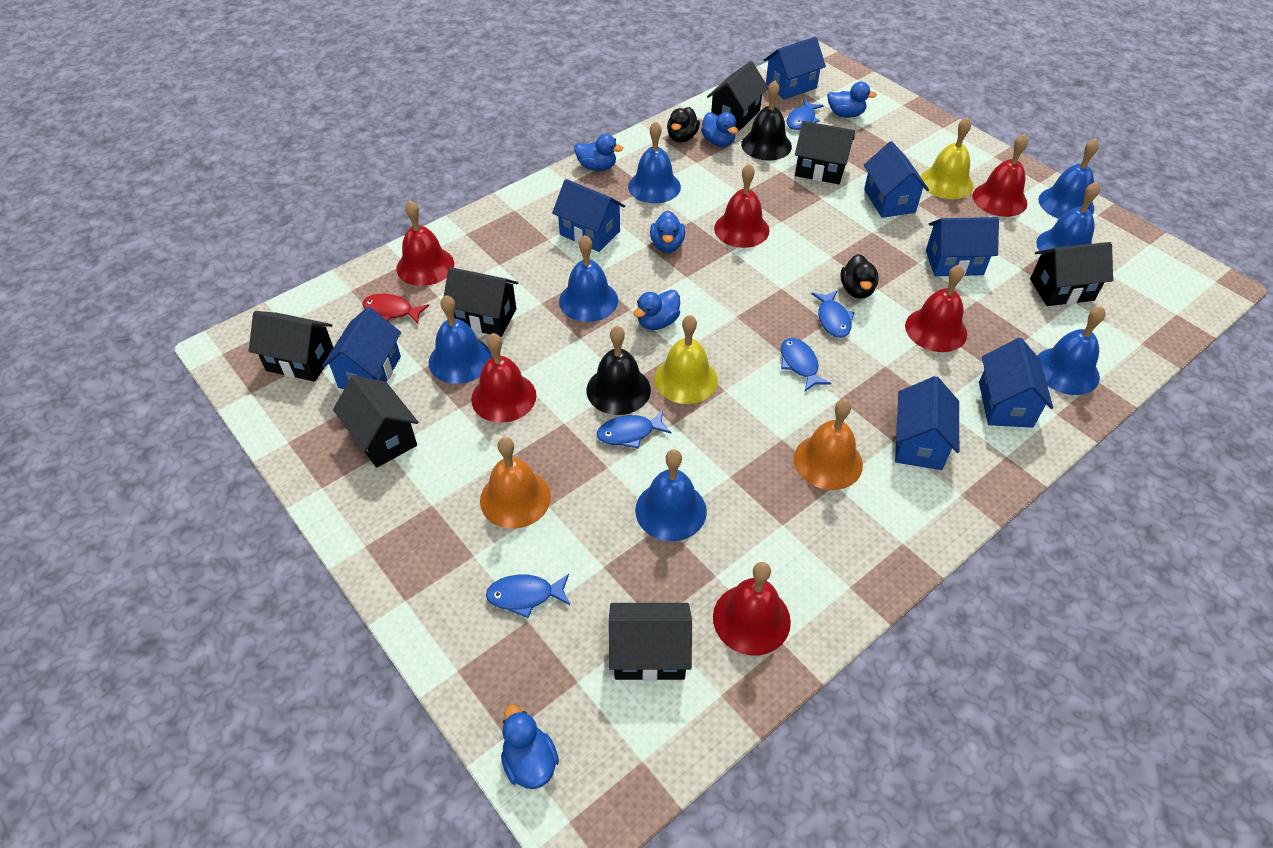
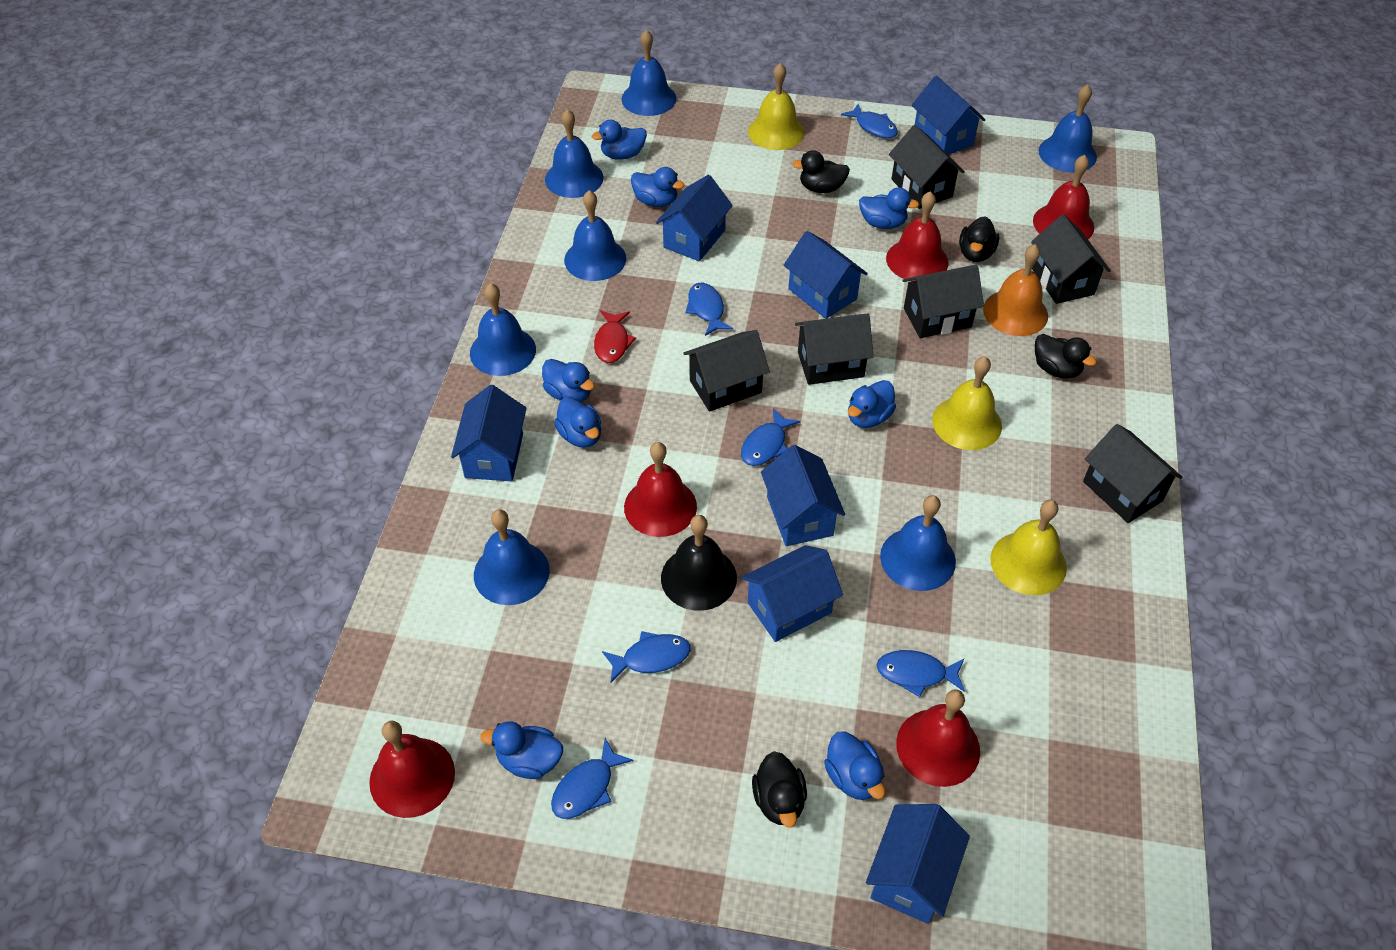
black bell: [587,326,651,415] [741,80,792,161] = 2 -> [661,515,737,611] = 1
black duck: [667,107,700,142] [841,254,879,299] = 2 -> [752,751,807,828] [792,150,850,193] [959,216,999,262] [1035,334,1096,379] = 4
black house: [249,311,334,382] [333,375,418,468] [444,267,518,337] [609,603,692,681] [707,61,768,131] [795,121,855,184] [1030,242,1113,306] = 7 -> [683,330,770,412] [795,313,874,385] [889,125,965,209] [902,265,984,338] [1031,214,1111,304] [1083,424,1183,523] = 6
blue duck: [501,704,559,789] [574,134,623,171] [633,290,680,330] [650,211,685,253] [701,112,738,147] [827,82,877,118] = 6 -> [481,721,563,779] [542,359,594,402] [554,397,601,448] [592,120,647,160] [631,167,685,207] [824,731,885,800] [848,380,896,428] [859,187,919,229] = 8
blue fish: [486,574,570,618] [597,410,672,449] [781,338,831,391] [786,99,824,130] [811,290,855,338] = 5 -> [551,738,633,819] [602,631,691,683] [685,283,733,336] [741,408,800,466] [841,104,898,138] [877,650,965,697] = 6
orange bell: [480,437,551,529] [794,399,863,490] = 2 -> [983,244,1048,336] = 1
red bell: [397,201,454,286] [471,333,536,423] [713,562,791,656] [714,164,769,248] [905,264,967,352] [972,134,1028,217] = 6 -> [369,721,455,818] [624,442,697,537] [886,191,949,281] [896,689,980,787] [1033,155,1094,239] = 5
yellow bell: [654,315,718,404] [921,117,974,199] = 2 -> [748,63,805,150] [932,356,1002,450] [990,500,1067,596] = 3

